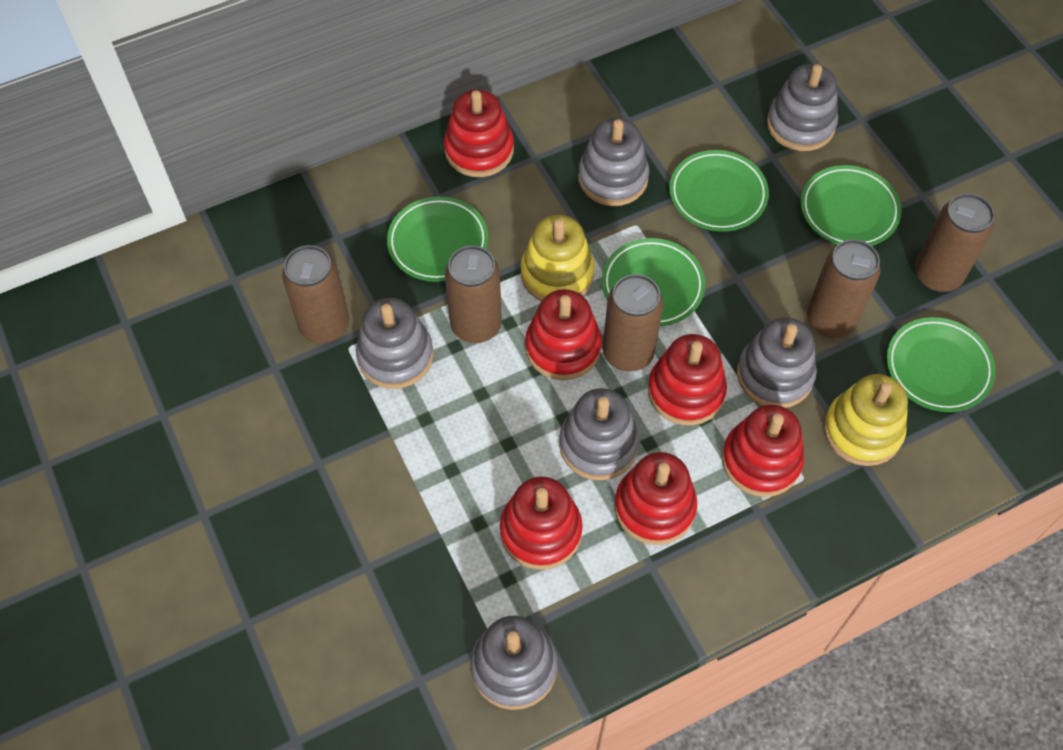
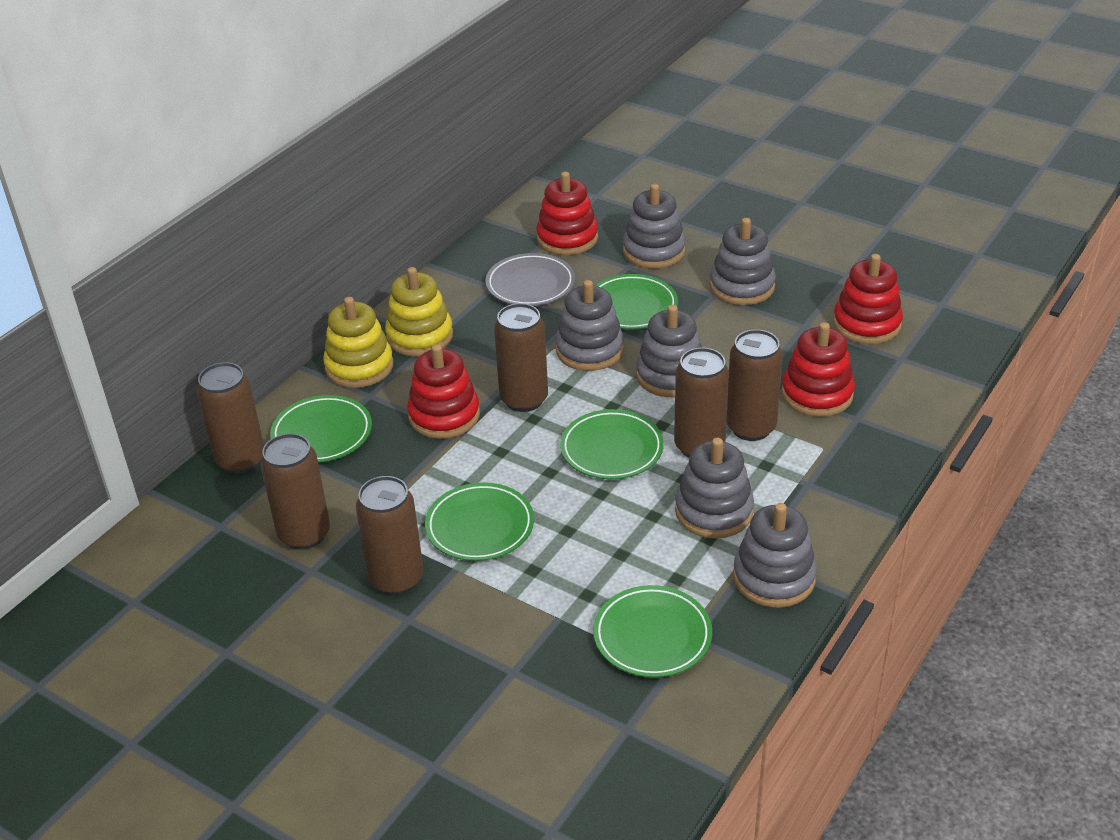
brown can: [282,245,349,343] [445,245,502,343] [603,274,663,372] [807,239,880,337] [915,193,994,292] = 5 -> [197,362,264,474] [260,433,330,550] [356,476,424,595] [494,303,548,412] [674,348,729,458] [727,330,783,441] = 6
grey plate: none = 0 -> [486,253,575,306] = 1
red stacking toy: [444,90,514,177] [500,476,583,570] [525,289,602,380] [615,452,697,545] [648,334,727,425] [722,405,804,497] = 6 -> [407,344,480,439] [536,171,598,255] [781,322,855,417] [833,254,903,344] = 4

